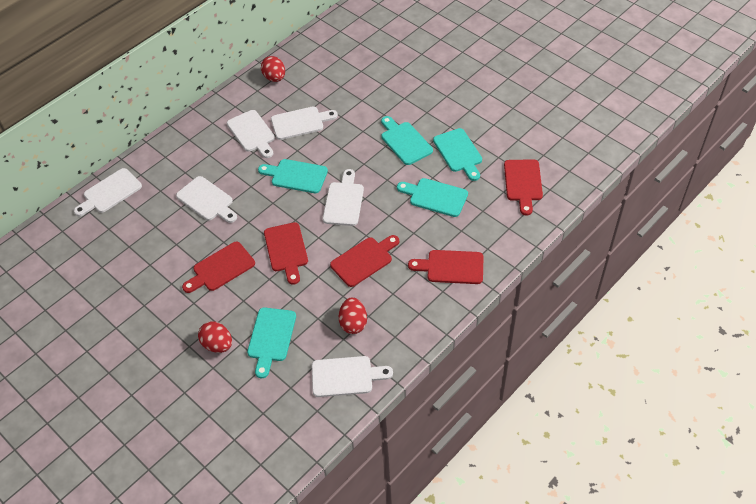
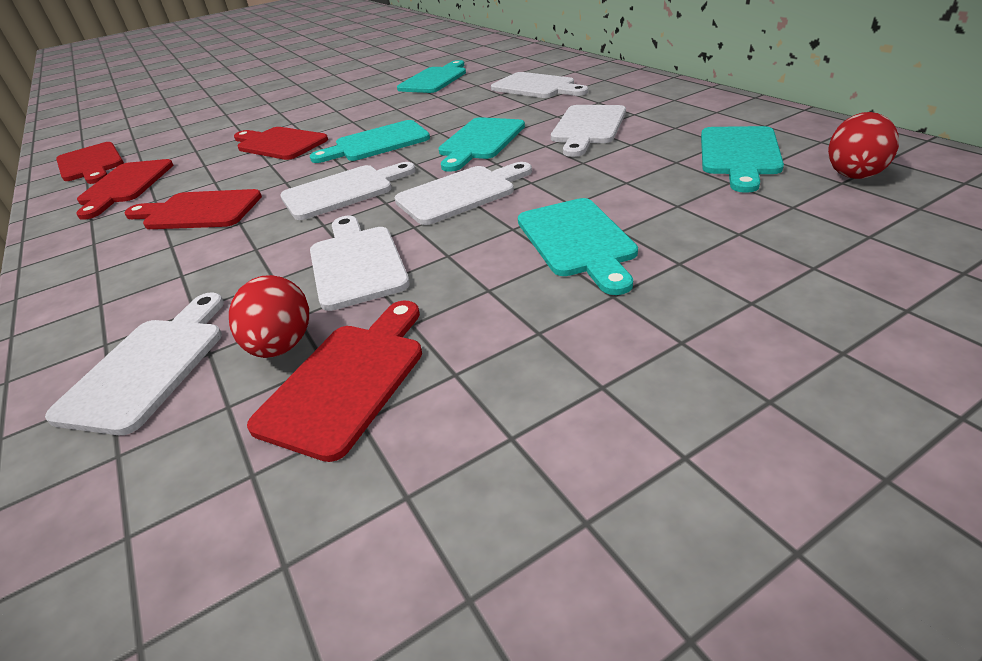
red egg: [198,321,232,353] [261,56,285,82] [339,297,367,334] = 3 -> [229,275,309,358] [828,112,899,179] = 2

